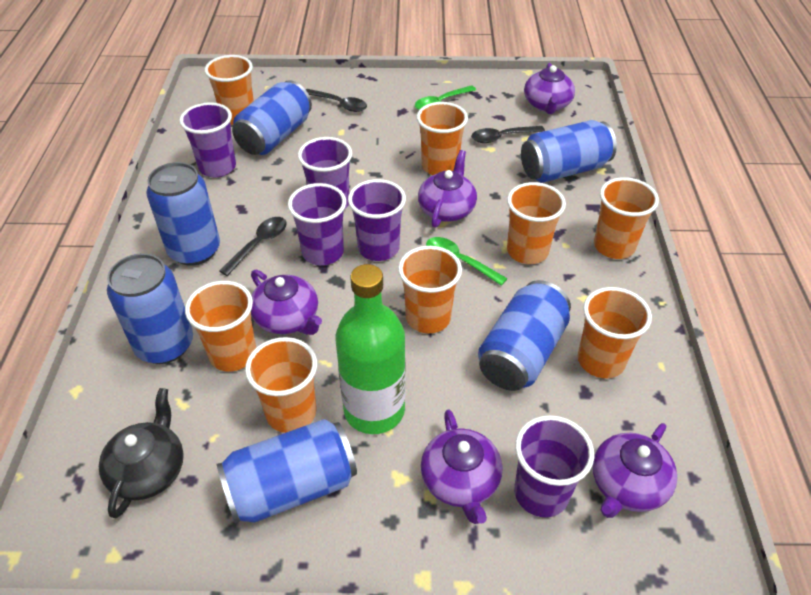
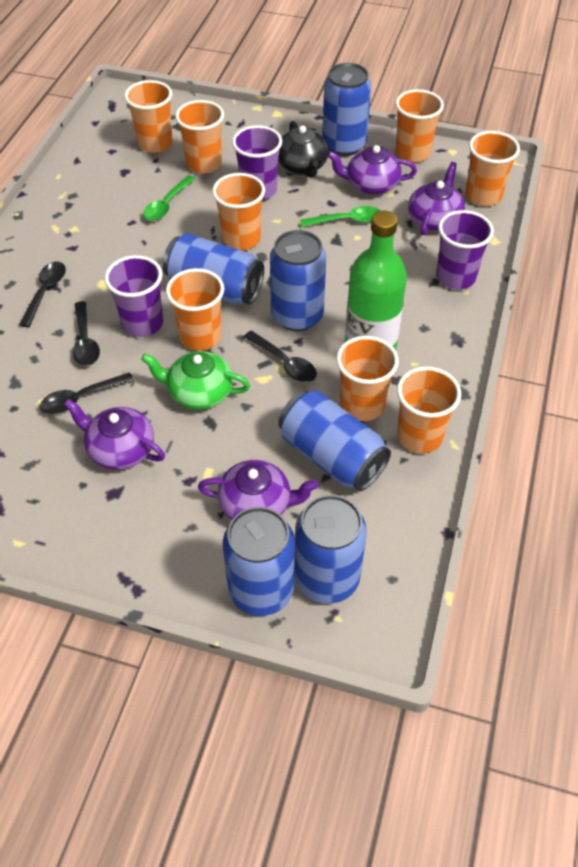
black spoon: [219,217,287,276] [306,89,367,112] [471,126,545,143] = 3 -> [19,262,66,327] [40,373,134,414] [73,301,100,366] [244,331,317,382] = 4
green teapot: none = 0 -> [141,351,250,410] = 1
purple cup: [179,102,236,177] [288,183,346,265] [298,137,352,210] [348,179,406,261] [514,415,594,517] = 5 -> [104,255,163,337] [232,125,282,200] [436,210,494,290] = 3
purple teapot: [251,270,322,335] [418,150,477,228] [421,410,503,524] [524,63,575,114] [593,423,678,518] = 5 -> [64,399,165,470] [198,460,318,520] [327,145,417,194] [408,162,465,235] = 4

